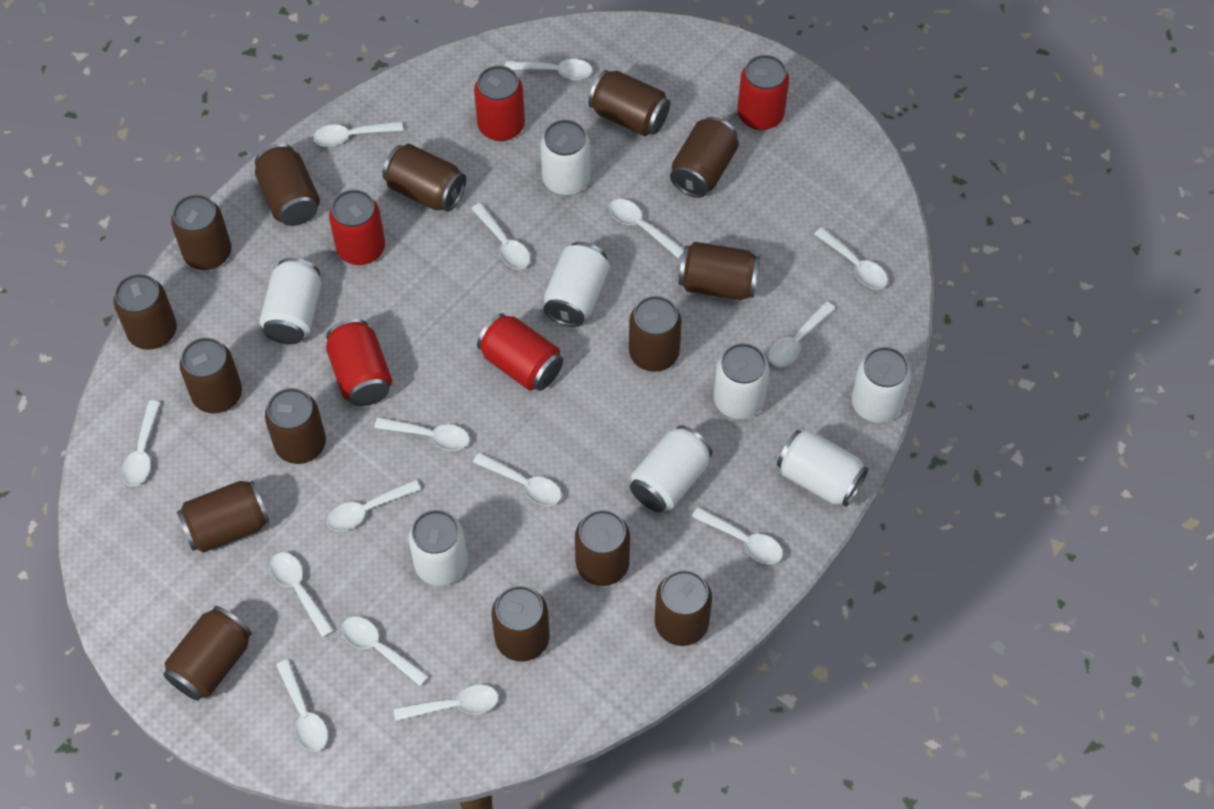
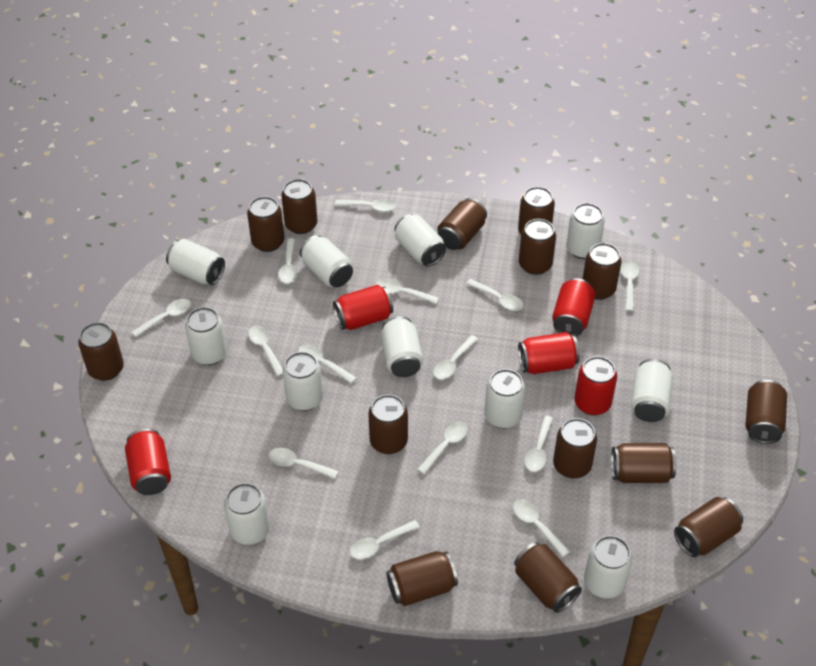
brown can: [113,274,177,350] [163,606,252,701] [171,194,231,270] [177,480,270,553] [179,338,242,413] [255,144,320,226] [265,388,326,464] [383,144,466,212] [492,586,550,662] [575,510,630,586] [588,70,670,136] [629,296,682,372] [655,570,712,646] [670,117,739,198] [679,242,760,300] = 15 -> [78,322,124,381] [247,196,285,252] [281,179,317,234] [368,394,408,454] [387,551,458,606] [437,198,487,250] [514,542,582,613] [518,187,555,234] [519,219,556,275] [553,418,597,479] [583,243,622,300] [611,443,676,483] [674,497,743,557] [746,380,787,444] = 14
white can: [259,258,321,344] [408,510,468,586] [540,120,590,195] [543,242,610,327] [630,425,712,512] [714,343,769,419] [777,429,868,507] [852,347,911,423] = 8 -> [166,239,225,285] [185,307,227,365] [224,483,270,545] [282,352,323,411] [300,235,353,287] [381,316,423,377] [394,214,446,266] [485,369,525,428] [566,203,605,259] [584,536,632,598] [631,359,673,422] = 11
white spoon: [121,400,161,486] [270,552,334,638] [276,659,328,752] [313,121,403,147] [327,479,421,531] [342,617,428,686] [374,417,470,451] [394,685,498,721] [471,203,530,269] [473,453,561,506] [505,59,592,80] [609,199,684,258] [692,507,783,564] [768,301,835,367] [814,227,888,289] = 15 -> [132,299,191,337] [248,325,283,376] [269,448,339,479] [278,238,297,283] [298,345,356,384] [335,199,396,212] [350,520,420,559] [376,279,439,304] [417,421,468,474] [433,335,478,379] [466,279,523,311] [513,499,570,557] [524,416,553,472] [621,260,639,311] = 14

